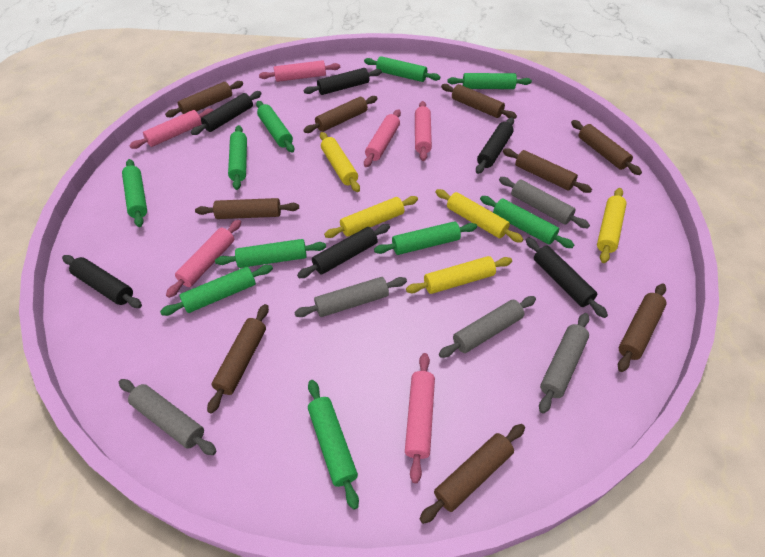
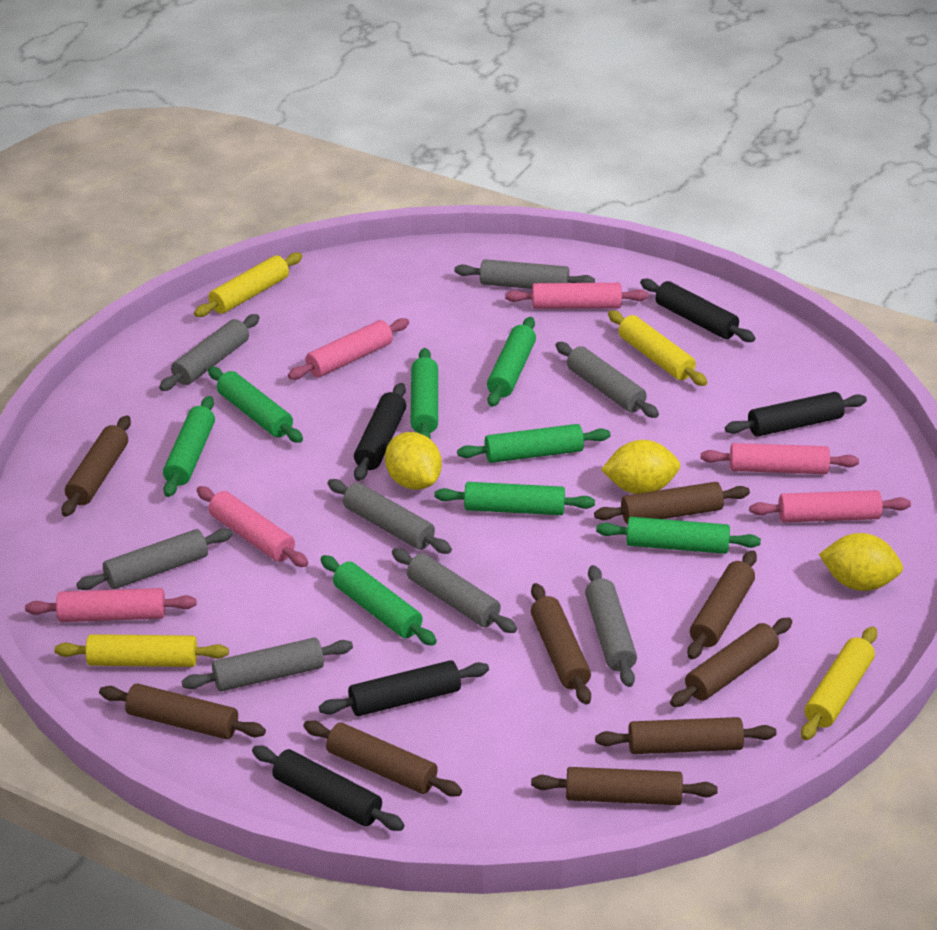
black rolling pin: [62,255,142,308] [191,91,262,135] [297,224,390,278] [303,68,382,95] [476,117,514,174] [526,237,608,318] = 6 -> [252,746,405,831] [319,660,489,716] [354,383,406,481] [640,279,755,342] [725,392,867,436] = 5
green rolling pin: [122,159,147,227] [160,265,273,316] [215,239,326,268] [228,125,247,190] [256,101,294,152] [308,380,359,510] [364,56,440,82] [374,221,477,255] [447,73,532,89] [480,196,574,248] = 10 -> [163,396,215,497] [208,367,303,443] [320,555,437,645] [411,348,438,439] [434,482,595,515] [457,424,610,463] [487,317,536,407] [596,517,761,554] = 8
grey rolling pin: [119,379,217,455] [294,277,407,317] [439,296,536,358] [499,177,590,228] [539,313,589,414] = 5 -> [77,528,233,590] [159,314,260,391] [181,637,353,691] [328,479,452,554] [392,548,517,633] [454,259,595,289] [555,342,659,418] [585,565,637,687] = 8
yellow lemon: none = 0 -> [385,432,442,490] [601,440,680,494] [819,533,903,591] = 3
yellow rolling pin: [320,132,360,192] [324,196,418,238] [406,256,512,294] [435,189,523,243] [597,188,627,263] = 5 -> [54,634,229,667] [194,253,302,317] [608,310,707,386] [801,626,877,740] = 4

